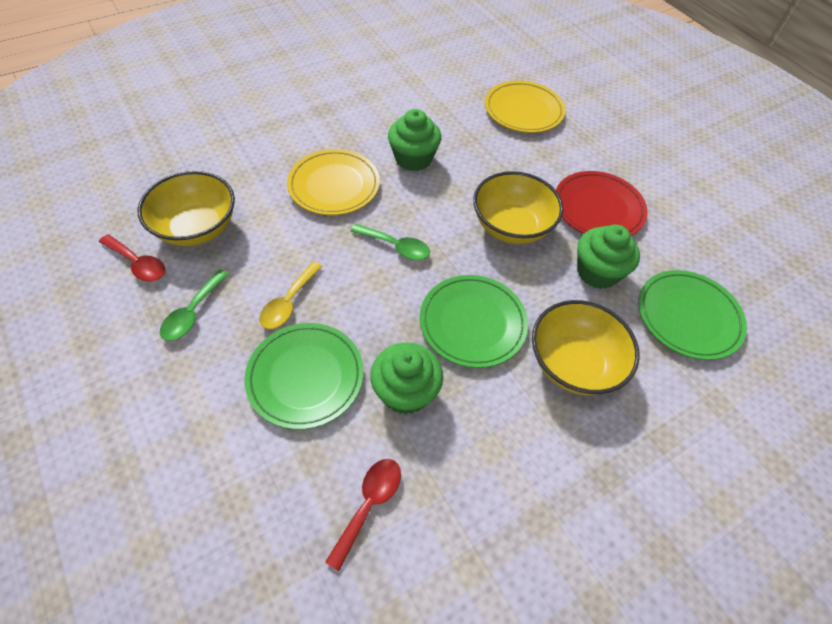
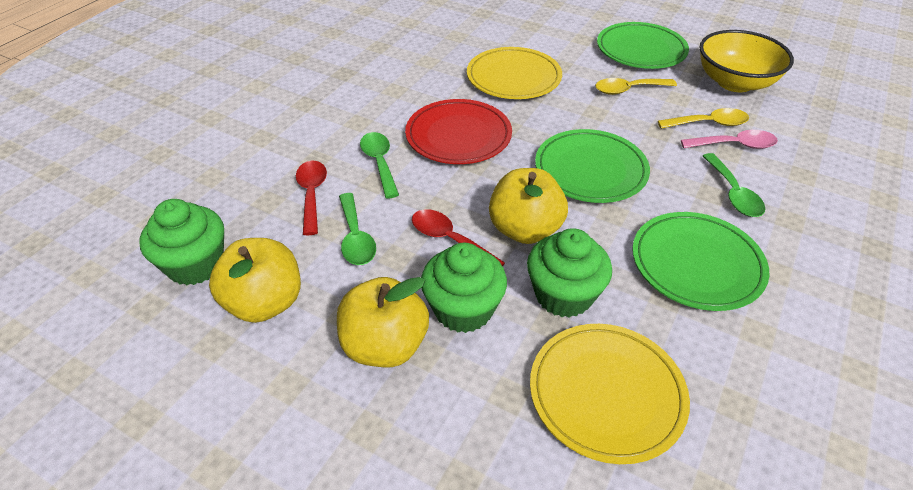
green spoon: [160,269,229,341] [350,224,430,260] = 2 -> [339,193,376,265] [360,132,399,198] [703,153,765,217] = 3
pink spoon: none = 0 -> [681,130,778,149] = 1
yellow apple: none = 0 -> [209,238,301,323] [337,277,429,367] [489,168,568,244] = 3
yellow bowl: [137,171,235,246] [473,171,563,244] [532,300,640,395] = 3 -> [699,30,794,92] = 1
yellow spoon: [259,261,323,329] = 1 -> [595,78,677,95] [658,108,749,129] = 2

